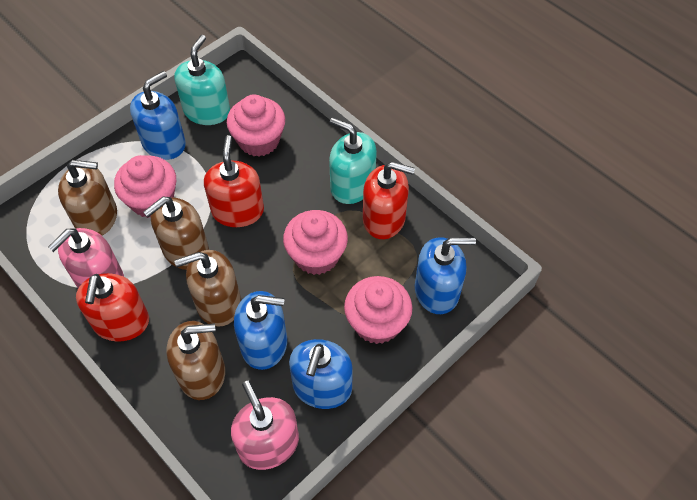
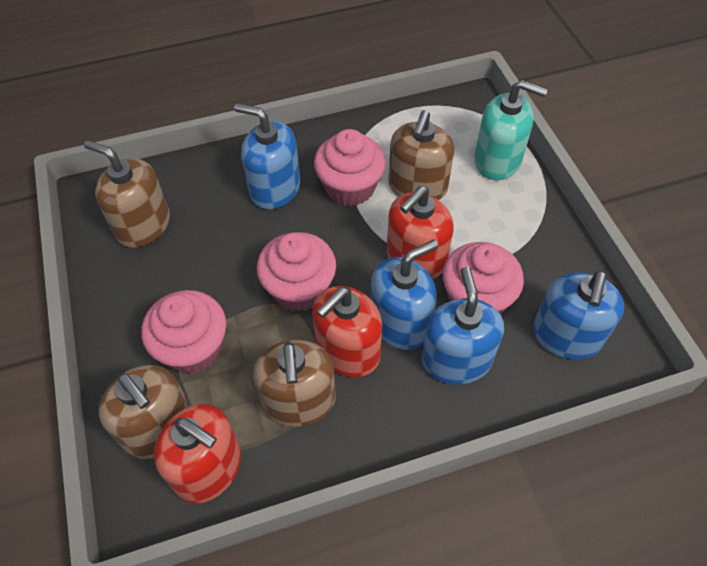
pink soap dispenser: [48,228,124,288] [231,381,299,470] = 2 -> none = 0
turquoise soap dispenser: [175,35,230,125] [329,117,377,204] = 2 -> [474,80,548,180] = 1

